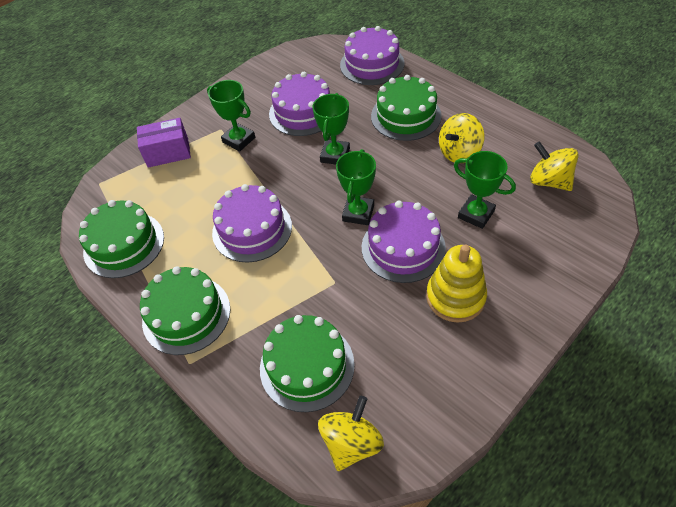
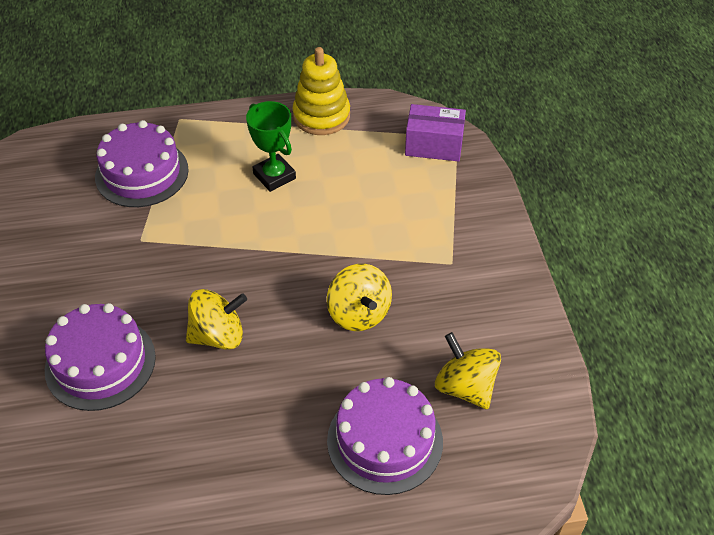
green cake: [79,200,164,278] [140,266,230,355] [260,315,355,412] [371,75,442,141] = 4 -> none = 0
green trophy: [207,80,255,151] [312,93,350,164] [336,149,376,225] [454,151,516,229] = 4 -> [246,101,296,192] = 1
purple cake: [212,184,292,262] [269,72,330,136] [340,26,404,85] [362,200,446,283] = 4 -> [45,303,156,411] [95,120,189,207] [327,377,443,495] = 3

